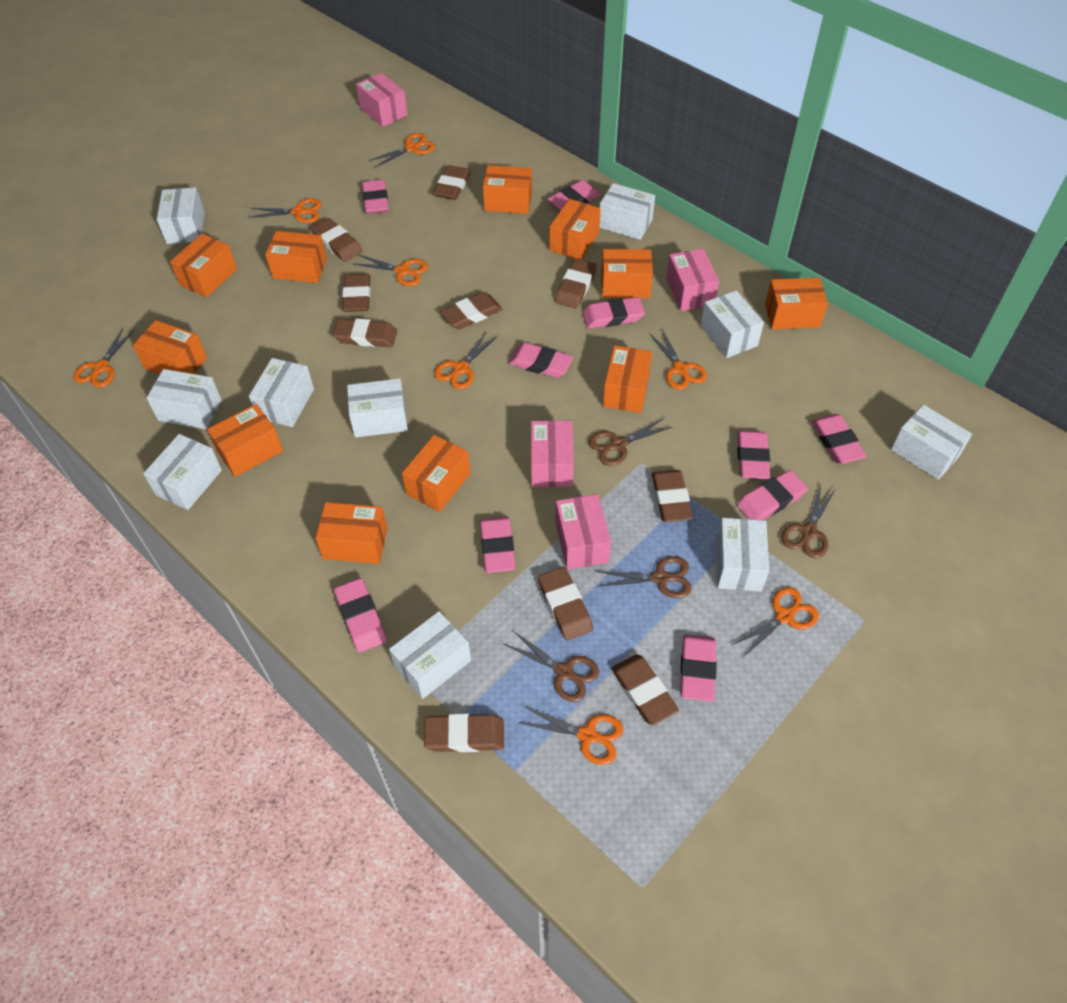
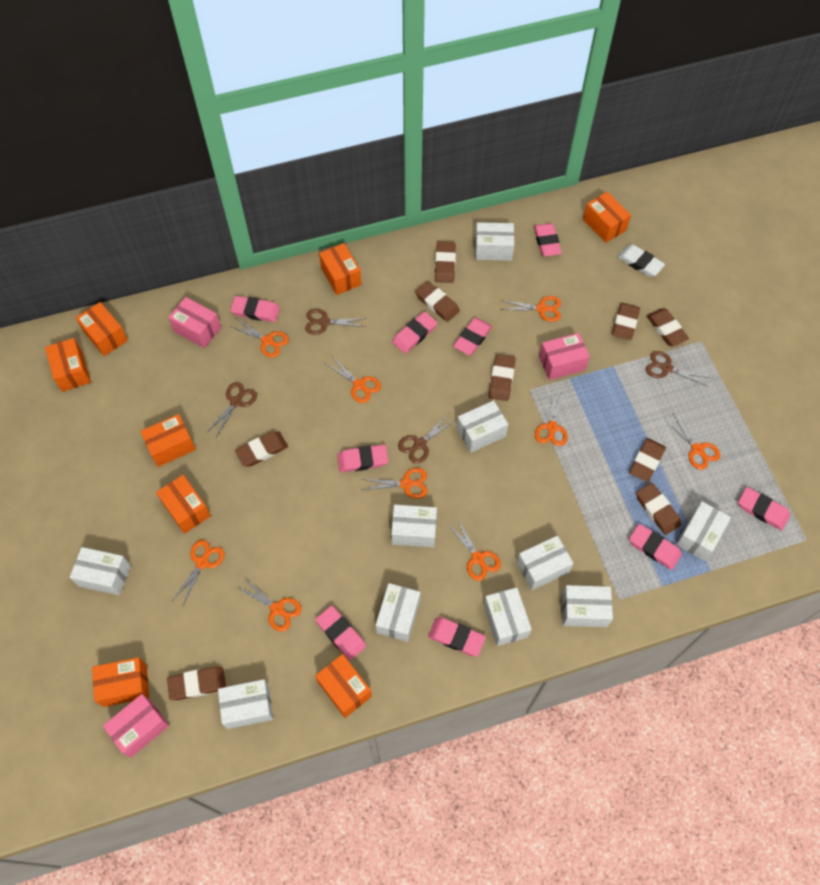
brown eraser: [311,218,362,262] [333,318,397,347] [342,274,371,312] [424,713,504,752] [433,165,471,200] [441,292,502,329] [538,567,593,640] [555,259,596,308] [611,654,679,725] [652,470,693,522] = 10 -> [167,667,226,700] [235,431,288,467] [415,281,460,322] [435,241,456,283] [489,354,516,401] [612,303,640,340] [629,438,666,482] [636,483,681,535] [647,308,689,346] = 9
orange box: [133,320,207,374] [170,234,237,298] [207,404,283,477] [265,231,327,283] [315,502,387,564] [402,435,470,512] [483,165,532,214] [550,199,601,260] [601,249,653,298] [603,345,652,413] [765,278,828,329] = 11 -> [45,338,91,392] [76,302,128,356] [92,657,149,707] [140,414,196,467] [156,475,211,534] [315,654,372,718] [319,243,362,295] [583,192,631,243] = 8
orange scissors: [73,328,135,388] [249,198,321,223] [353,254,428,286] [368,133,435,168] [434,331,498,389] [517,706,623,765] [649,329,707,390] [731,587,819,657] = 8 -> [172,540,225,605] [230,319,289,358] [236,577,301,632] [326,356,381,403] [362,468,428,499] [448,518,501,581] [500,296,561,322] [535,391,568,446] [664,414,720,470] = 9
pink box: [356,73,407,127] [531,420,574,487] [555,494,611,570] [666,249,719,311] = 4 -> [103,694,169,758] [168,297,221,348] [539,333,590,380] = 3
pink eraser: [334,578,387,653] [362,179,389,214] [480,517,516,573] [509,343,573,378] [547,180,601,210] [582,297,645,329] [680,634,717,702] [737,431,770,479] [737,470,808,520] [811,414,867,464] = 10 -> [230,296,280,322] [315,605,366,660] [337,444,388,472] [392,311,437,354] [428,617,486,656] [453,318,492,355] [534,223,562,257] [629,524,682,570] [738,487,790,531] = 9
white eraser: none = 0 -> [617,244,665,277] = 1

